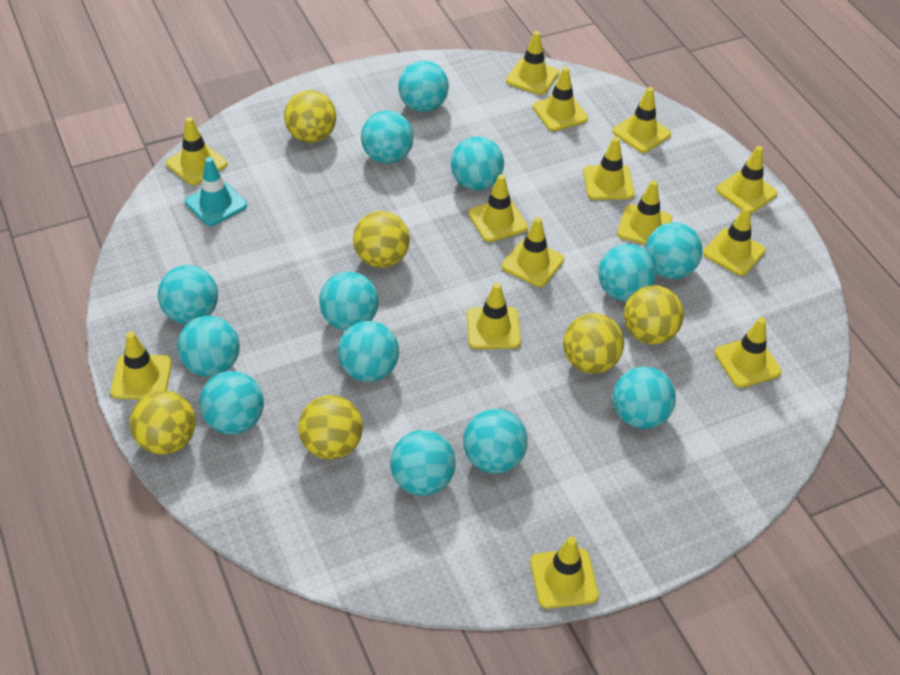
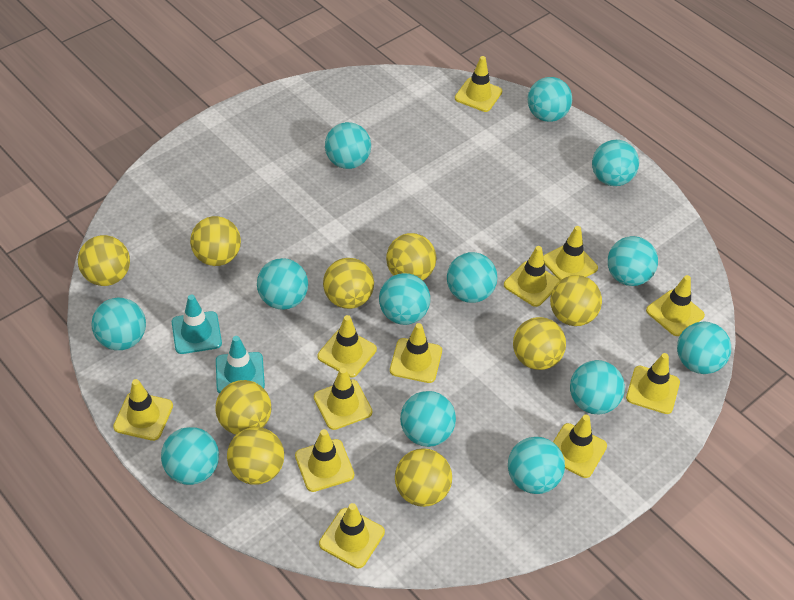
turquoise traffic cone: [185,157,247,226] = 1 -> [172,295,222,354] [216,336,265,394] = 2
yellow ball: [130,390,196,455] [284,90,336,143] [298,395,363,459] [353,211,410,268] [563,313,624,374] [624,285,684,344] = 6 -> [78,235,130,286] [190,216,241,266] [216,380,271,435] [227,427,284,485] [323,258,374,309] [386,233,436,280] [395,448,452,507] [513,317,566,370] [550,275,602,326] = 9
yellow traffic cone: [111,332,172,400] [166,117,227,185] [467,283,521,349] [468,174,528,242] [502,217,564,287] [506,31,559,95] [530,537,599,609] [533,67,588,131] [583,137,635,200] [613,87,671,153] [617,180,672,245] [703,206,765,276] [714,317,782,388] [716,146,778,213] = 14 -> [113,379,173,441] [295,429,354,492] [314,368,372,430] [317,315,377,378] [319,503,385,568] [390,323,442,383] [455,56,502,112] [504,246,560,307] [543,226,598,280] [553,415,607,478] [626,353,680,414] [646,275,705,336] = 12

